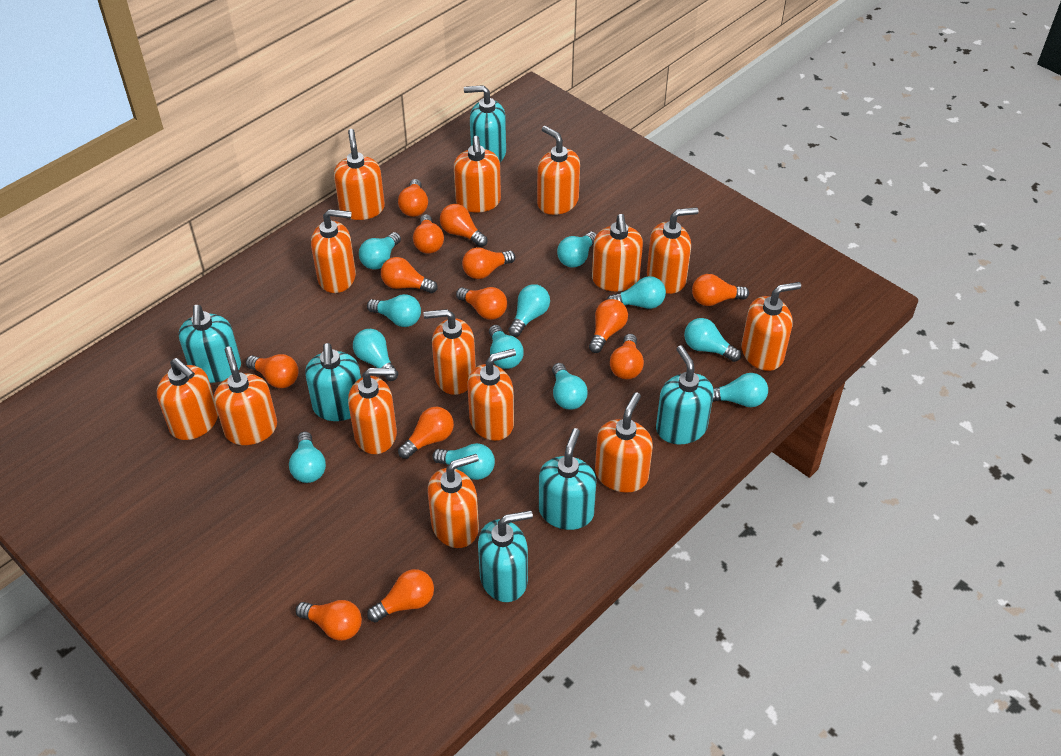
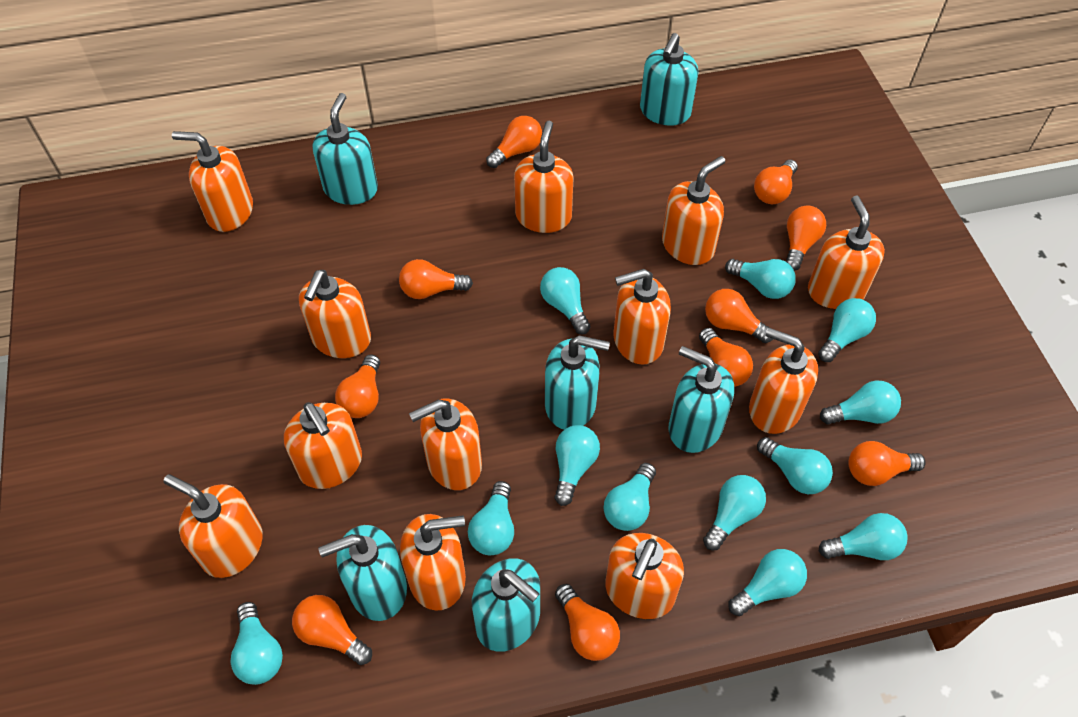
orange light bulb: [246,354,299,388] [296,600,362,641] [367,569,434,622] [381,257,438,293] [398,179,428,217] [398,407,454,459] [413,214,444,254] [440,204,488,247] [456,287,507,320] [462,247,515,279] [589,299,628,353] [610,334,644,379] [692,274,749,306] = 13 -> [292,595,372,665] [335,355,380,418] [399,259,473,299] [486,116,542,168] [555,584,620,661] [699,328,753,387] [705,289,773,343] [754,160,798,204] [786,206,826,271] [848,441,926,486] = 10
orange soap dispenser: [157,358,218,440] [214,347,277,445] [311,209,356,293] [334,129,385,220] [348,368,397,454] [424,309,476,395] [428,454,479,548] [454,136,501,212] [467,348,516,441] [537,126,580,215] [592,214,643,291] [595,392,653,492] [647,207,698,294] [742,282,801,371] = 14 -> [164,474,263,578] [172,131,253,232] [284,402,362,489] [299,270,371,358] [400,514,466,611] [409,399,482,490] [514,121,573,233] [605,533,684,619] [614,269,671,365] [662,156,725,265] [749,328,818,434] [808,195,885,309] = 12

